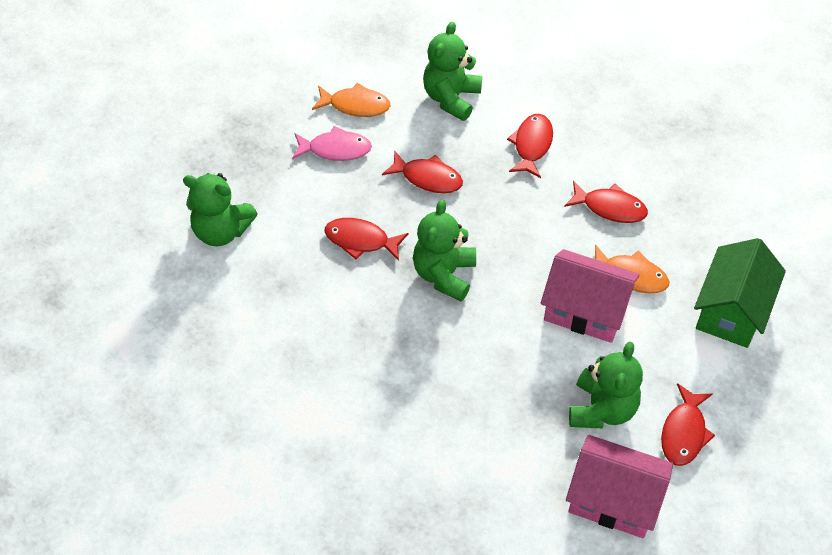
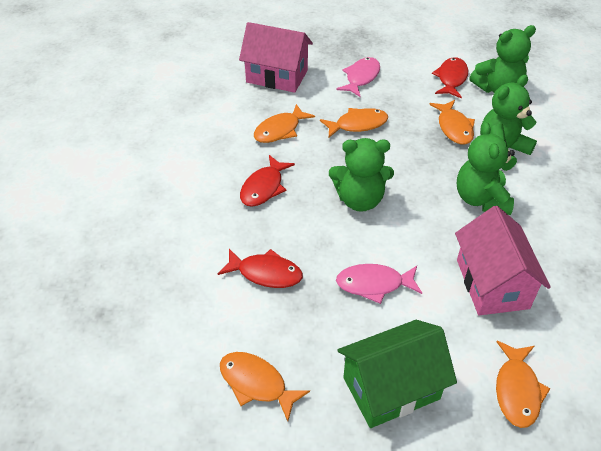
orange fish: [312,83,391,117] [595,244,669,294] = 2 -> [220,352,310,421] [254,104,315,143] [320,108,388,137] [429,100,475,145] [496,341,551,428] = 5
pink fish: [292,126,372,161] = 1 -> [336,57,380,97] [336,264,422,304] = 2
red fish: [324,218,408,261] [382,151,463,193] [507,114,553,178] [564,181,648,223] [661,383,715,466] = 5 -> [218,249,303,288] [240,155,295,207] [432,57,468,98] = 3

